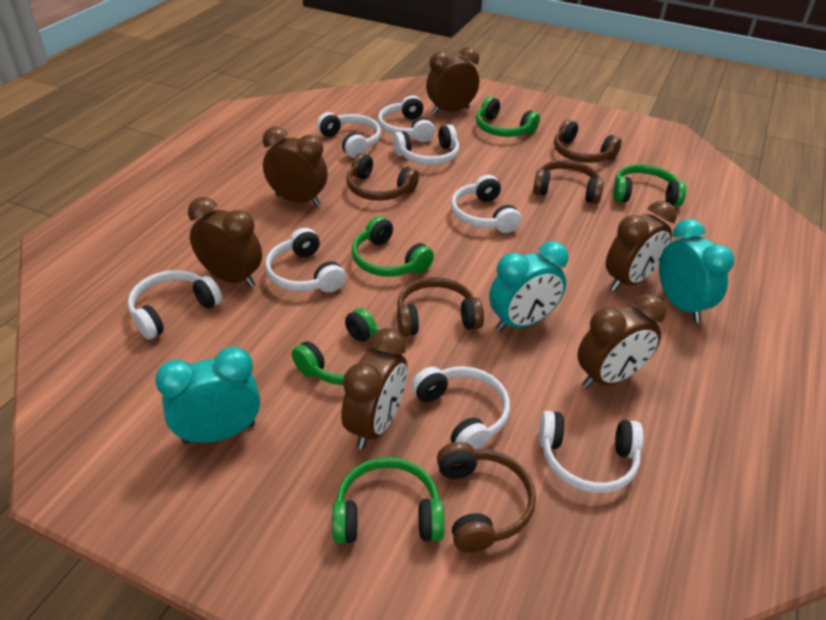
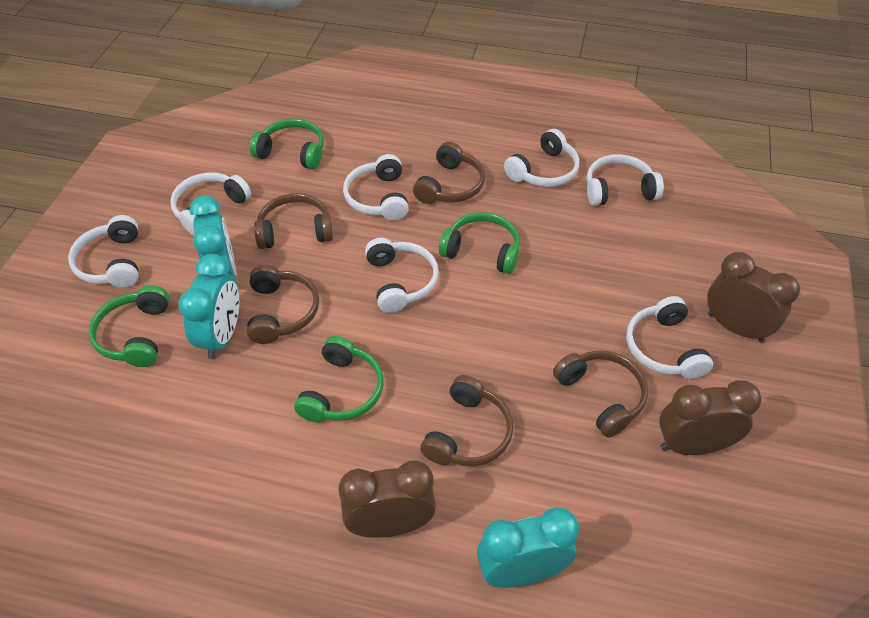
brown clock: [188,197,262,288] [263,126,328,207] [341,328,407,449] [426,47,479,115] [577,294,666,388] [606,201,677,291] = 6 -> [338,460,436,538] [659,380,762,455] [707,252,800,343] = 3
green headphones: [292,308,380,385] [332,457,445,544] [352,216,434,277] [476,96,540,137] [613,164,686,206] = 5 -> [89,285,169,367] [250,118,324,169] [294,336,384,422] [439,212,520,274] = 4
white headphones: [128,270,222,339] [265,228,346,292] [317,112,381,158] [378,96,435,142] [393,124,459,165] [411,366,510,449] [451,175,521,233] [539,411,643,493] = 8 -> [68,215,138,288] [170,173,251,235] [343,154,409,220] [365,238,439,313] [504,129,579,187] [587,154,664,206] [626,296,713,379] = 7

